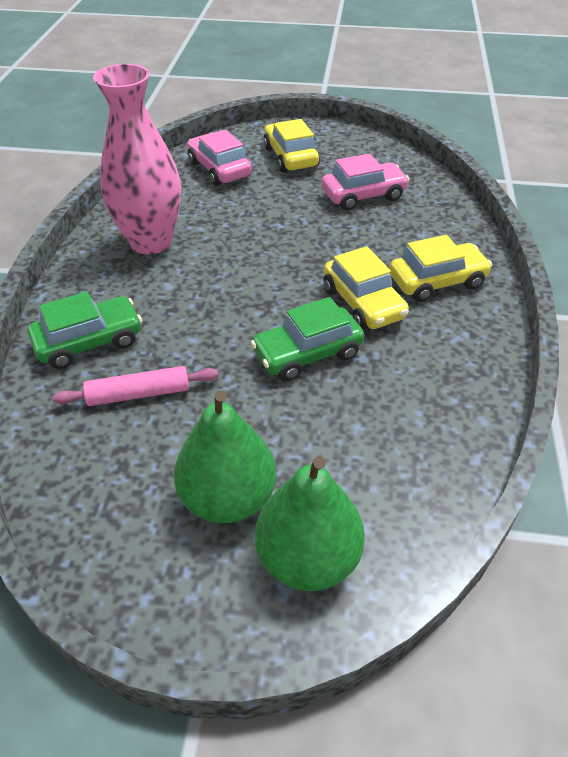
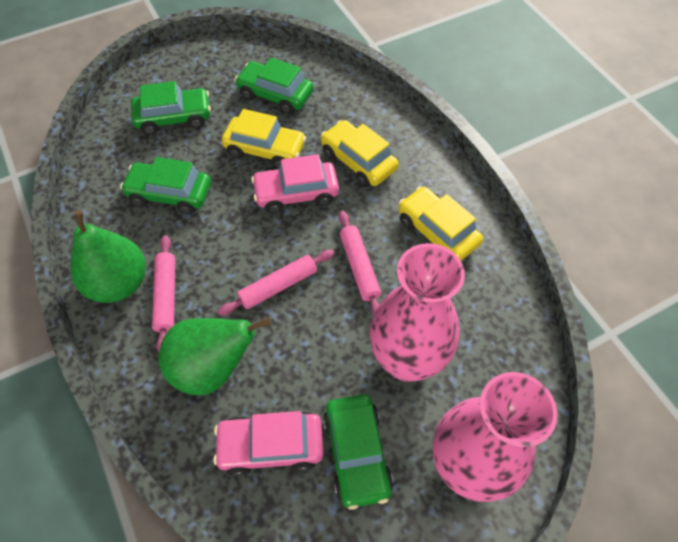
green car: [28,292,142,369] [250,297,364,381] = 2 -> [120,157,211,214] [131,81,211,135] [235,58,314,114] [323,394,393,510] = 4
pink rolling pin: [52,366,218,406] = 1 -> [152,235,175,352] [218,250,335,316] [339,211,381,315] = 3
pink vase: [93,64,181,254] = 1 -> [370,243,465,382] [433,372,557,502] = 2

